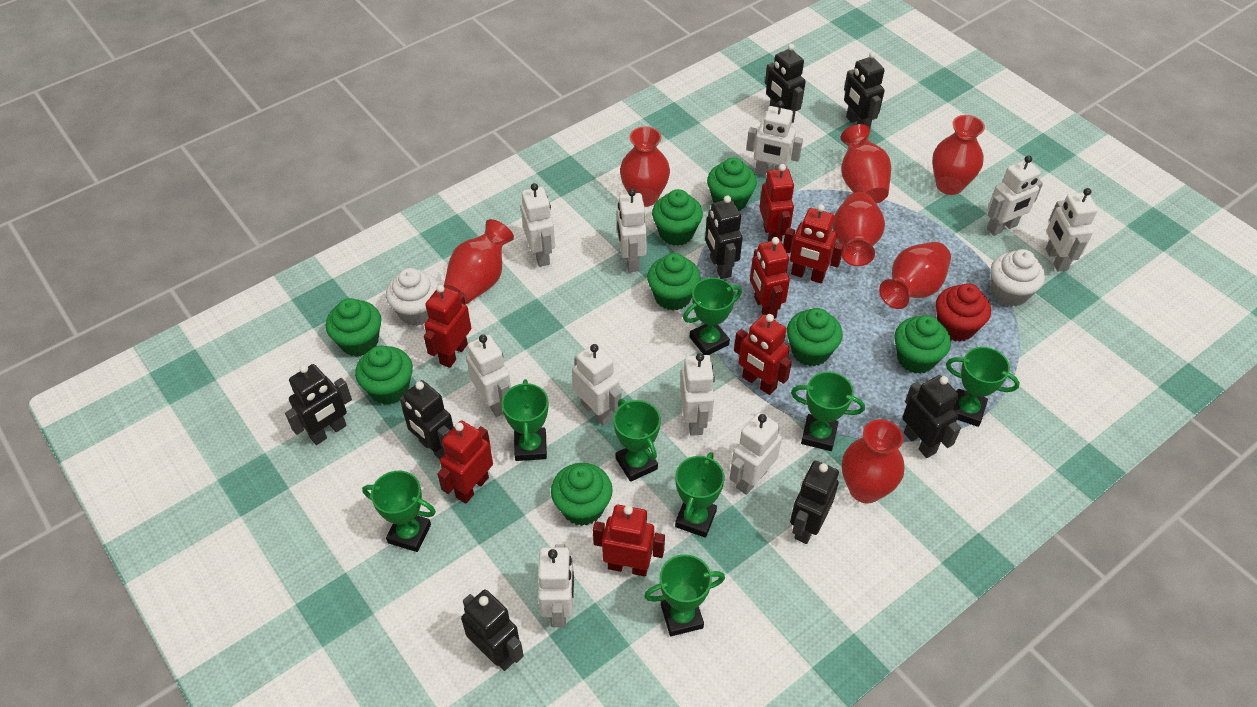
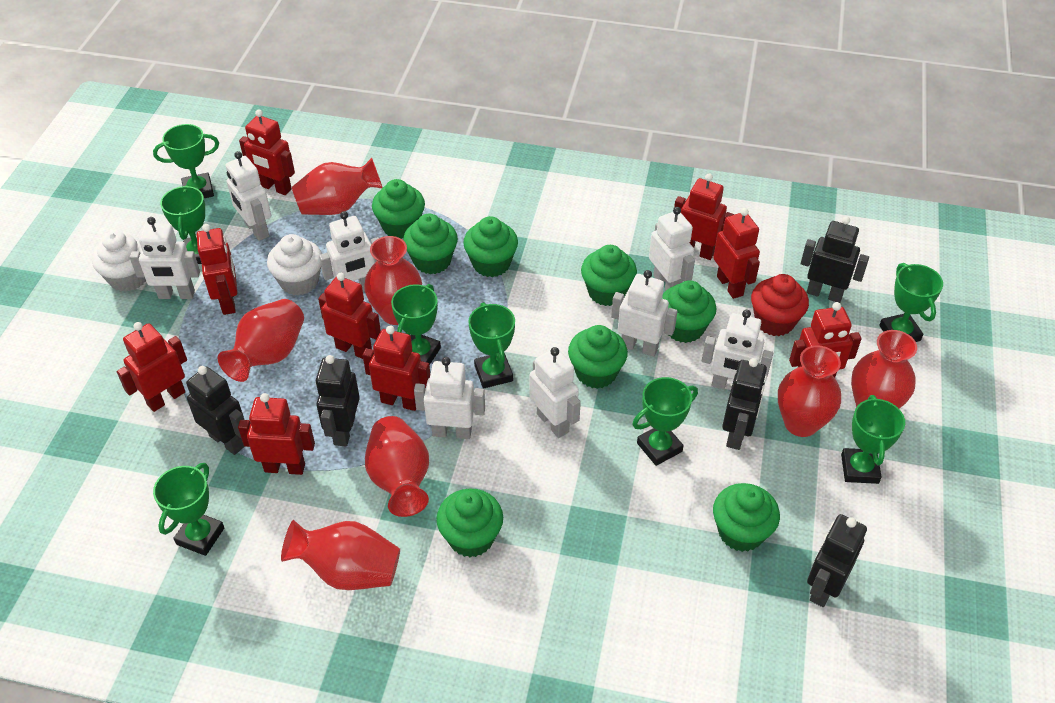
black robot: [285,364,352,445] [400,380,454,459] [461,589,524,671] [705,196,743,279] [765,44,806,123] [790,461,839,544] [844,52,885,128] [902,375,961,458] = 8 -> [186,366,245,455] [316,355,360,446] [722,358,767,450] [801,216,869,303] [807,514,867,607] = 5
red robot: [424,285,471,368] [437,421,493,504] [593,505,665,576] [734,314,792,395] [750,237,790,319] [759,164,794,242] [783,204,844,283] = 7 -> [117,322,187,412] [197,224,237,315] [238,393,315,475] [239,109,295,195] [318,273,381,359] [363,326,430,411] [674,173,735,260] [713,208,760,299] [789,302,861,378] = 9
white robot: [466,335,511,417] [521,183,555,267] [538,545,574,627] [572,344,622,426] [617,189,647,272] [680,353,715,436] [730,412,782,495] [746,101,803,175] [987,156,1043,236] [1046,188,1098,272] = 10 -> [130,217,200,299] [226,151,271,241] [319,211,379,291] [414,357,485,439] [530,347,581,438] [611,270,678,357] [649,207,695,291] [702,310,773,389] = 8

